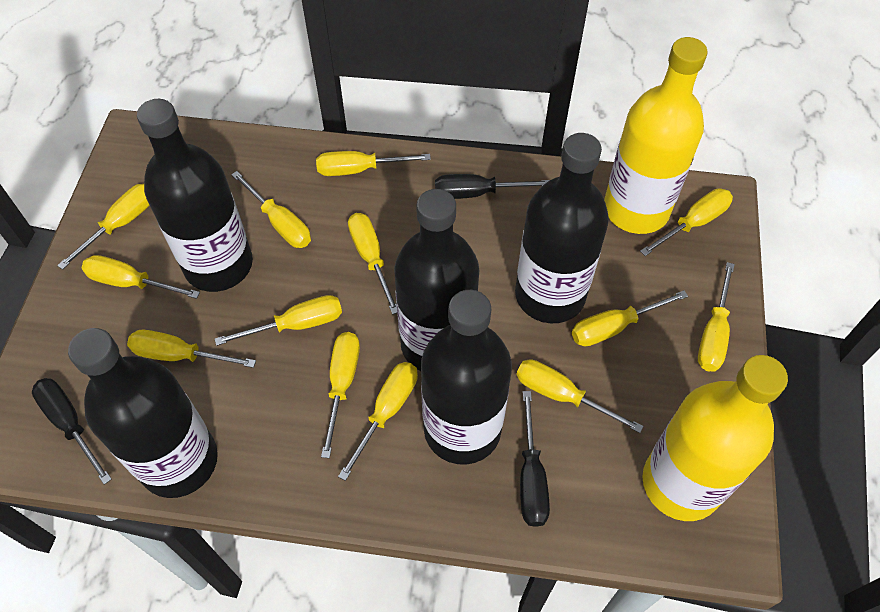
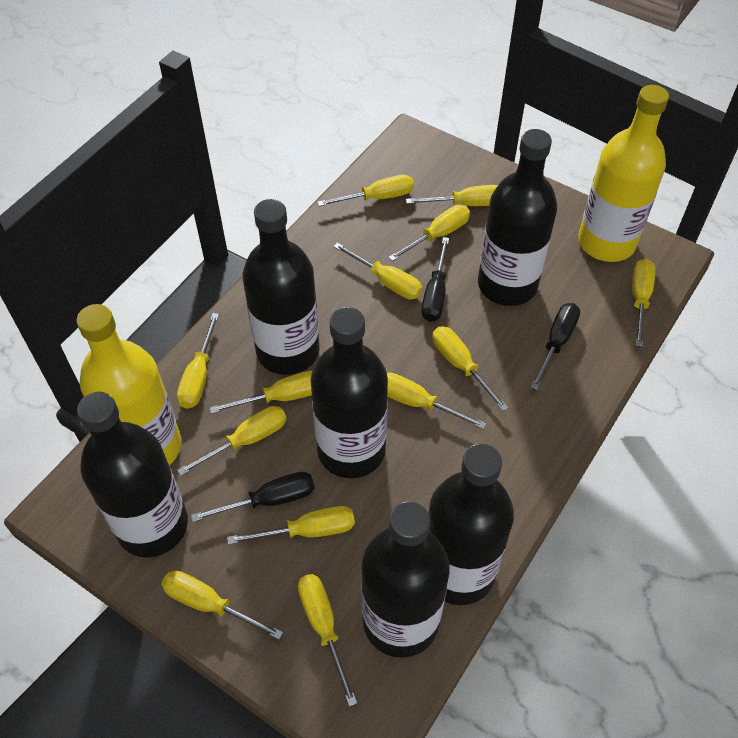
black bottle: [68,328,218,498] [137,99,253,292] [394,189,479,371] [421,290,512,465] [515,133,609,323] = 5 -> [77,392,188,557] [242,199,320,375] [310,307,388,478] [361,502,450,658] [429,444,514,605] [478,129,557,306] = 6

